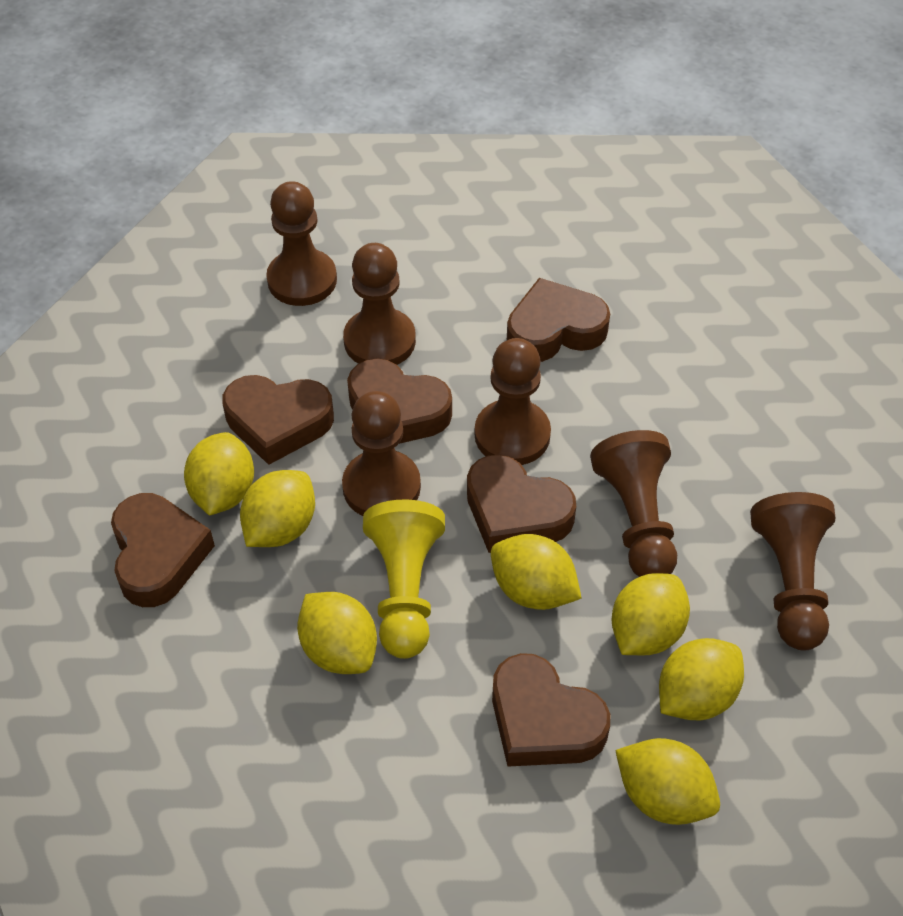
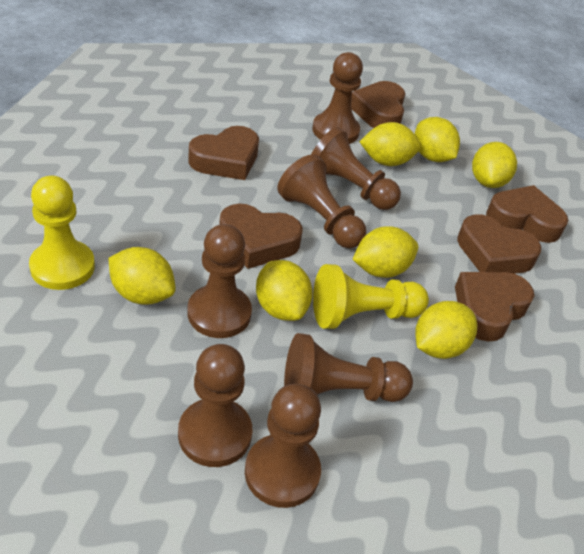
brown pawn: [266,181,337,306] [342,391,421,516] [343,243,416,365] [475,338,551,465] [590,430,677,577] [750,492,835,650] = 6 -> [178,344,252,467] [187,224,252,338] [245,384,321,508] [277,154,366,248] [284,333,413,402] [311,127,401,210] [312,52,363,144] = 7
yellow pawn: [363,500,445,659] = 1 -> [29,176,95,290] [313,264,429,329] = 2

